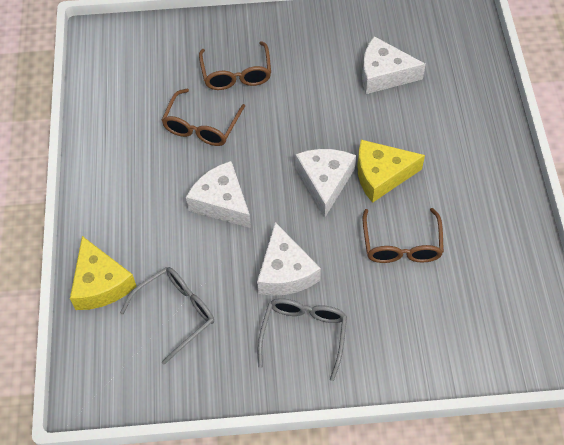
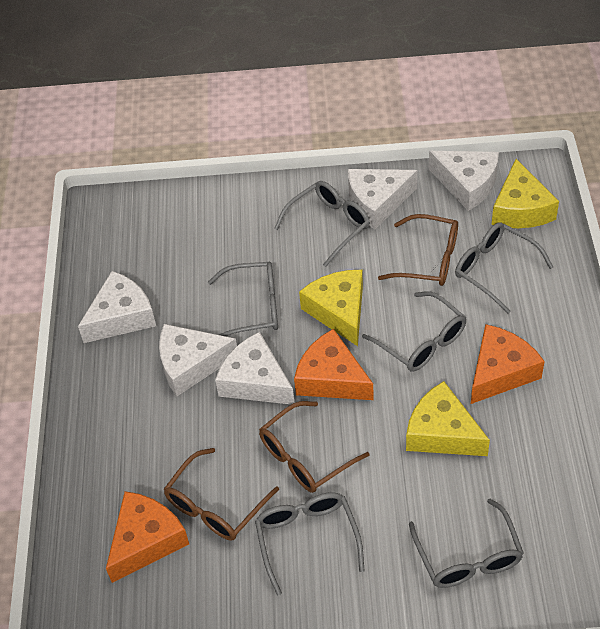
grey glasses: [120,267,214,365] [258,298,347,381] = 2 -> [208,262,278,336] [255,492,364,595] [274,181,370,267] [362,291,467,372] [409,499,524,588] [455,222,553,314] = 6
orange cheese: none = 0 -> [106,491,189,583] [294,329,374,400] [471,324,545,404] = 3
white cheese: [186,161,251,228] [257,222,321,295] [296,149,356,218] [362,36,426,94] = 4 -> [78,271,156,343] [159,324,237,396] [215,332,294,405] [348,169,417,229] [429,151,499,211] = 5
yellow cheese: [70,236,136,310] [358,140,425,203] = 2 -> [299,270,363,346] [406,381,490,456] [492,159,559,228] = 3

